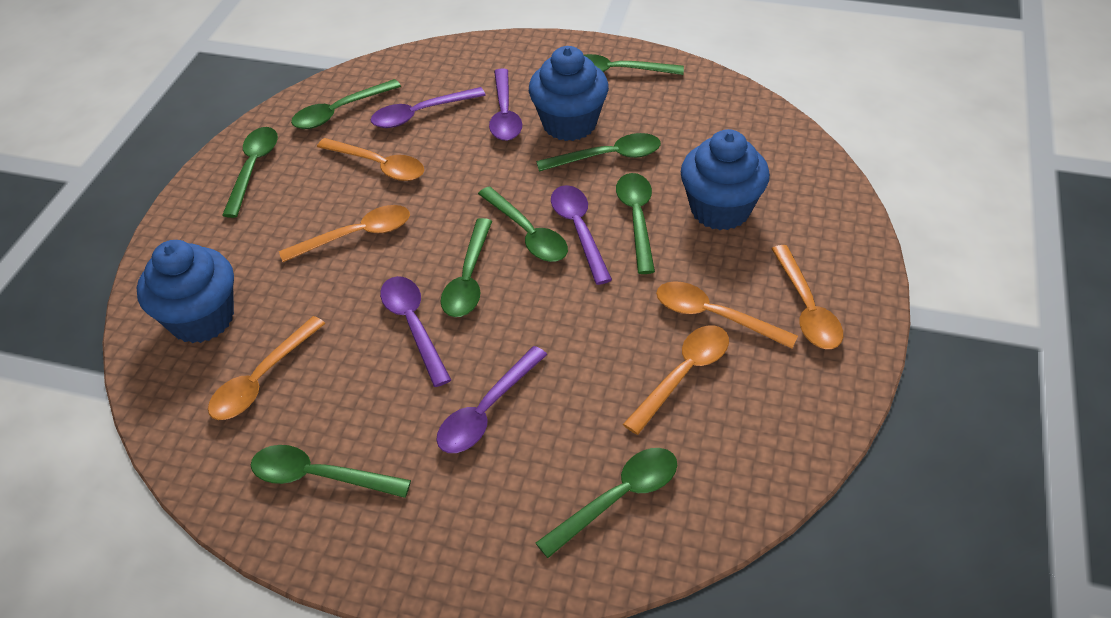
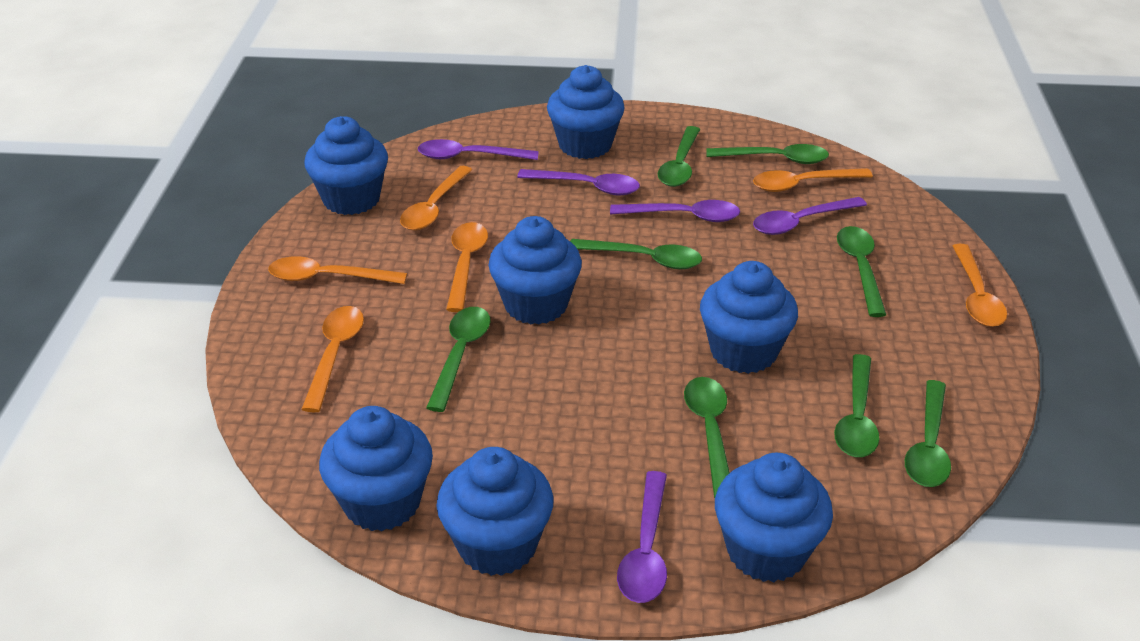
blue cupcake: [137,240,234,343] [529,46,609,141] [681,129,770,230] = 3 -> [304,116,388,215] [319,406,433,532] [436,447,553,576] [488,216,582,325] [547,65,625,159] [700,261,798,374] [715,453,833,582] = 7
green spoon: [222,127,278,218] [251,445,411,498] [291,79,401,129] [441,218,492,317] [478,186,568,262] [536,133,661,172] [536,448,677,558] [584,54,684,75] [616,173,655,274] = 9 -> [426,307,491,412] [570,239,702,269] [658,126,700,187] [684,377,730,498] [706,144,829,164] [834,354,879,457] [837,226,886,317] [905,380,951,487] = 8

